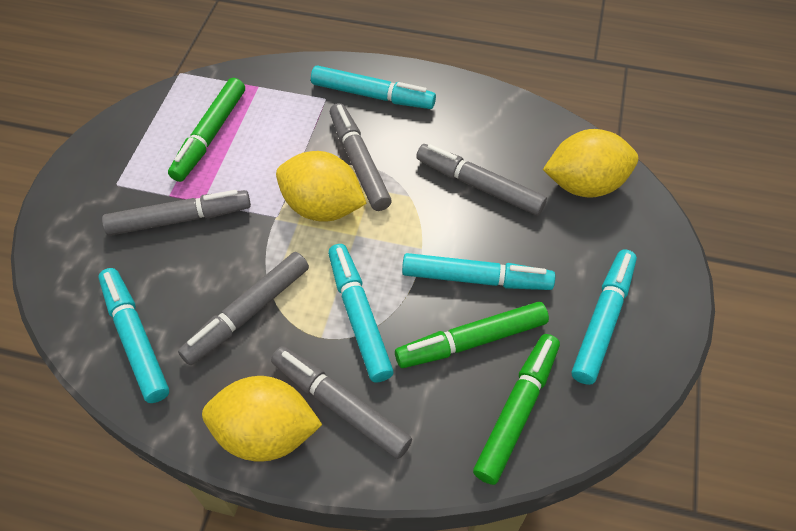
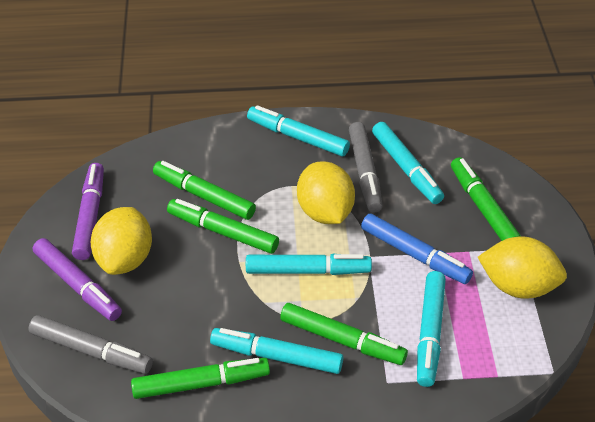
blue marker: none = 0 -> [361,213,473,284] = 1
green marker: [168,78,245,182] [395,302,549,368] [473,334,560,485] = 3 -> [131,358,270,399] [153,161,256,220] [167,199,279,254] [280,303,408,365] [451,157,521,241] = 5
grey marker: [102,190,251,236] [178,252,309,365] [271,346,412,459] [330,103,392,211] [416,144,547,216] = 5 -> [28,315,153,374] [349,122,383,213] = 2
purple marker: none = 0 -> [33,238,122,321] [72,163,104,260] = 2

